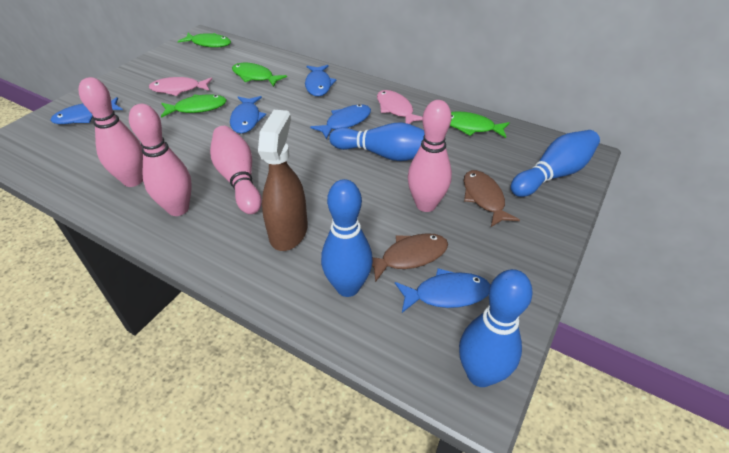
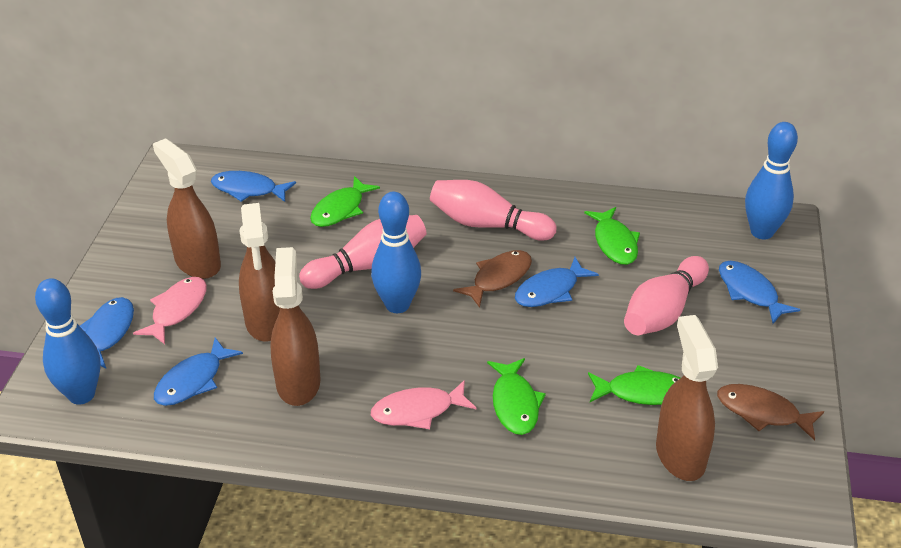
blue bowling pin: [321,179,373,297] [329,122,424,161] [459,269,533,387] [511,130,600,197] = 4 -> [35,278,101,405] [371,192,421,313] [745,122,798,240] = 3
brown spray bottle: [258,110,308,251] = 1 -> [153,138,221,279] [239,203,280,342] [270,247,321,406] [656,315,718,481] = 4
pink bowling pin: [78,77,143,187] [129,104,192,216] [210,126,262,214] [408,100,452,212] = 4 -> [299,215,427,289] [430,180,556,241] [624,256,709,335] = 3

